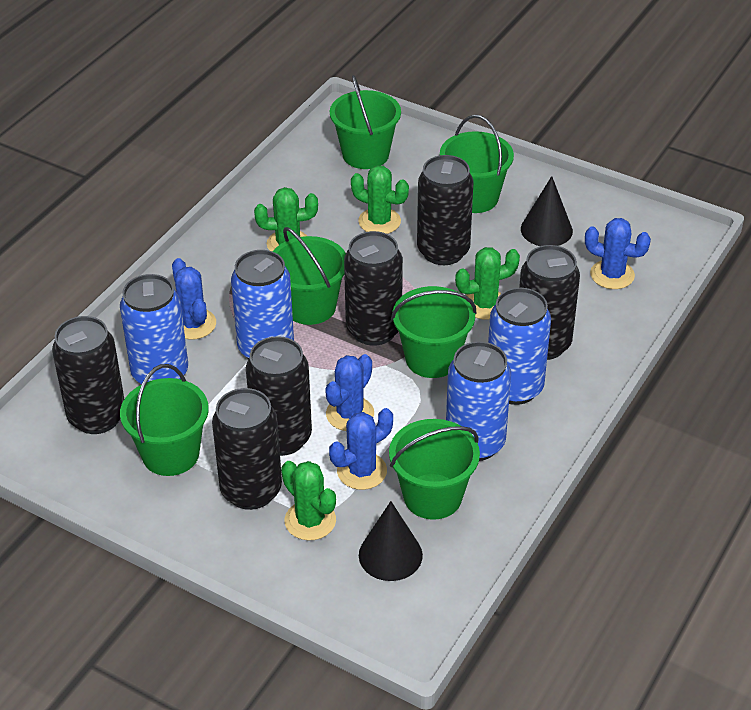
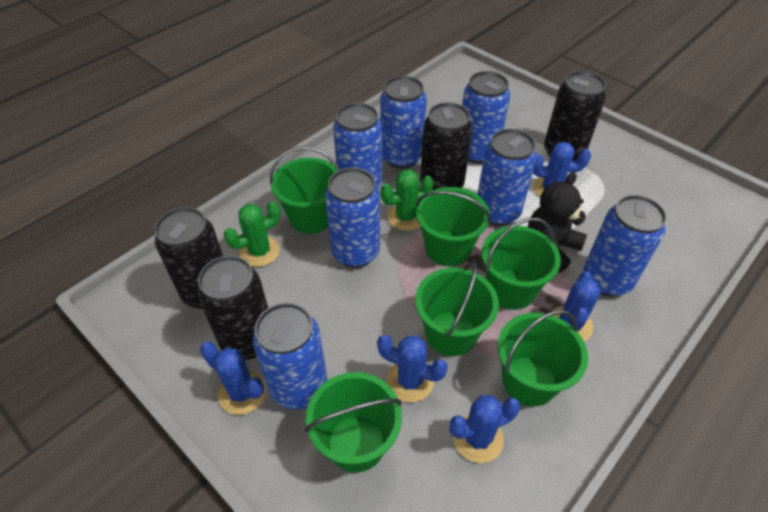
black can: [52,316,124,434] [212,388,282,510] [246,336,312,456] [344,231,403,346] [417,155,474,265] [519,245,580,360] = 6 -> [154,207,223,309] [197,256,268,360] [420,102,473,190] [544,71,606,161] = 4
black cone: [359,501,423,581] [521,176,573,246] = 2 -> none = 0
black teddy bear: none = 0 -> [528,172,587,273] = 1
blue cactus: [172,258,216,340] [325,354,374,431] [329,408,393,490] [585,218,651,289] = 4 -> [200,342,266,415] [377,335,448,402] [449,395,521,463] [533,142,591,197] [553,272,601,341] = 5
blue can: [120,274,188,384] [231,250,294,359] [446,341,511,461] [488,288,551,405] = 4 -> [253,303,327,410] [325,168,380,268] [333,103,382,188] [380,76,427,169] [462,71,510,164] [477,129,537,226] [584,195,667,297] = 7
green cactus: [254,187,318,251] [281,461,336,540] [351,165,409,234] [455,247,520,320] = 4 -> [224,201,281,267] [380,169,433,231] = 2

